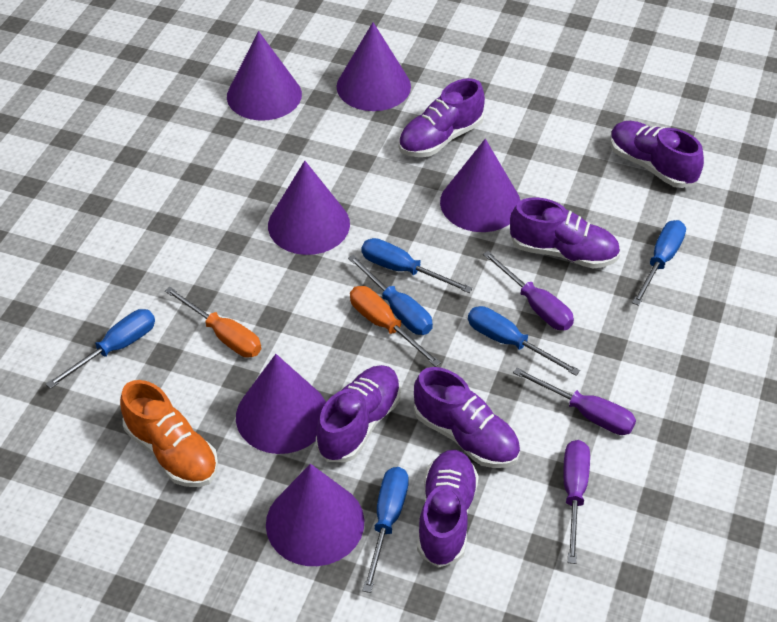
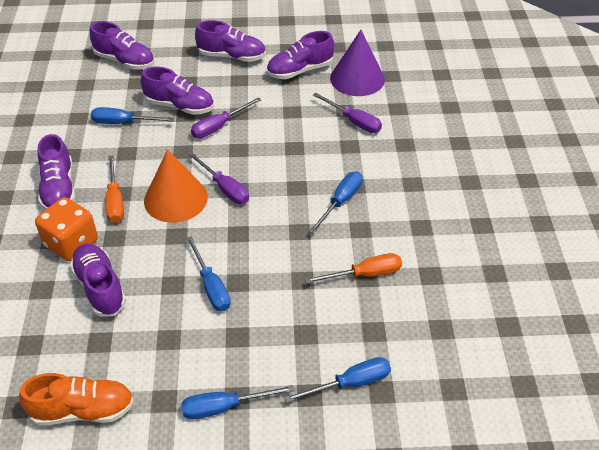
blue screwdriver: [46,309,155,389] [348,255,433,335] [361,238,473,293] [362,467,409,593] [468,306,580,376] [632,220,686,306] = 6 -> [91,107,174,124] [181,385,295,419] [186,236,231,311] [285,357,391,403] [309,171,363,233] = 5
orange cone: none = 0 -> [144,149,208,223] = 1
orange dice: none = 0 -> [35,197,98,261] = 1
purple cone: [227,31,302,120] [236,354,326,454] [266,464,364,566] [268,161,350,255] [336,22,411,111] [440,139,521,232] = 6 -> [330,30,385,96] = 1

